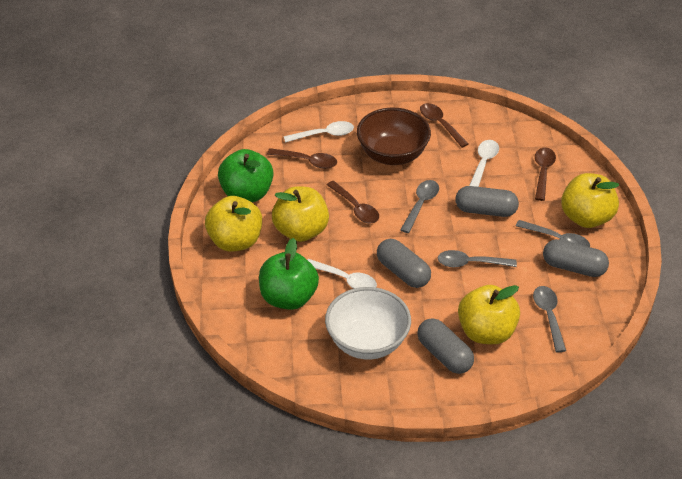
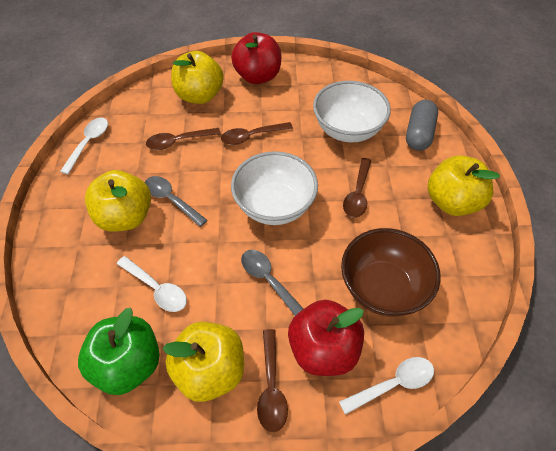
green apple: [218,149,274,202] [259,238,319,310] = 2 -> [78,308,160,395] = 1
grey capsule: [377,239,431,288] [417,318,474,374] [455,186,519,217] [543,239,609,277] = 4 -> [406,100,438,151] = 1
grey spoon: [400,180,439,233] [438,250,517,267] [516,220,590,247] [533,286,566,352] = 4 -> [145,176,207,227] [241,250,304,316] = 2
red apple: none = 0 -> [231,32,281,84] [288,300,364,376] = 2
white bowl: [325,287,411,360] = 1 -> [231,151,318,225] [313,81,391,142] = 2

